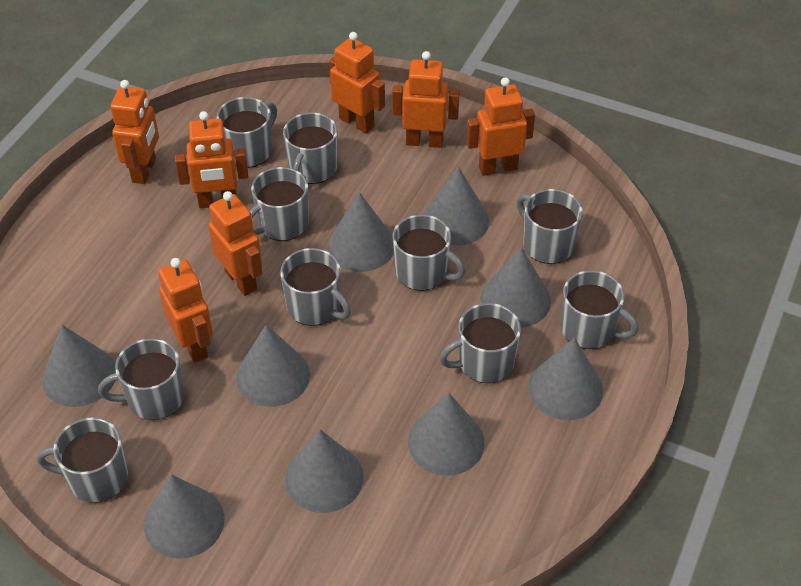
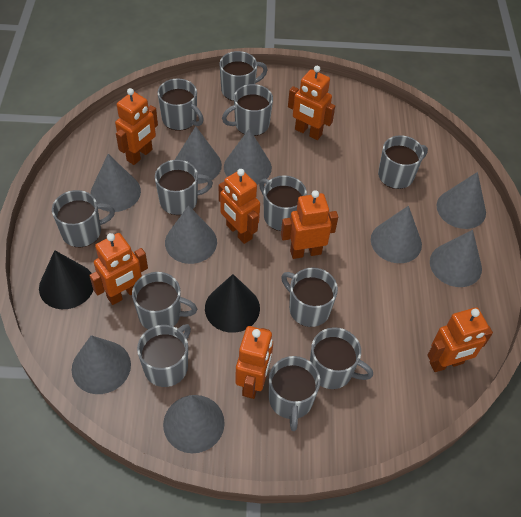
black cone: none = 0 -> [39,250,93,309] [205,274,260,333] = 2
grey mug: [37,417,128,503] [98,338,184,420] [217,97,277,168] [250,167,309,241] [280,248,351,326] [283,113,338,184] [393,215,465,291] [439,303,521,383] [517,189,583,264] [561,270,639,349] = 10 -> [52,190,115,247] [132,272,197,329] [137,324,191,387] [155,160,213,215] [158,78,204,131] [219,51,268,101] [222,84,273,136] [259,175,307,231] [269,356,320,431] [281,268,338,327] [310,327,373,389] [378,135,428,189] = 12

